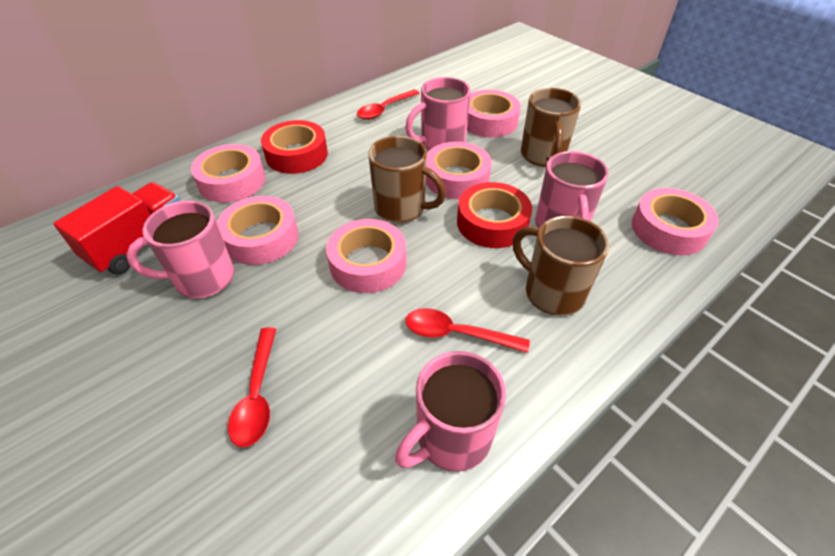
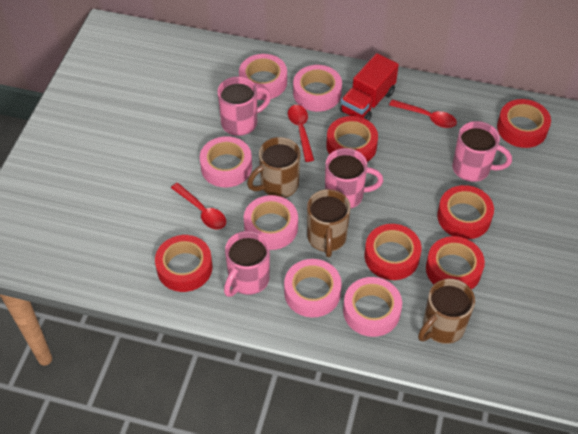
red tape: [261,120,328,174] [457,182,532,248] = 2 -> [155,235,213,292] [326,116,378,162] [365,224,422,280] [426,236,485,289] [437,185,494,239] [497,99,551,148] = 6

